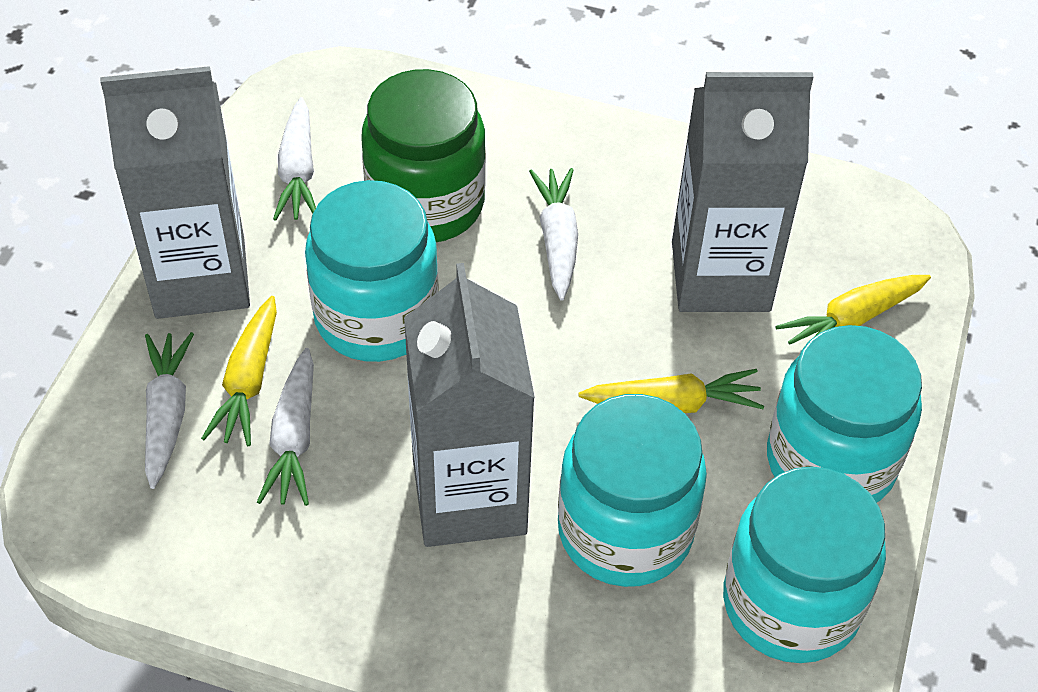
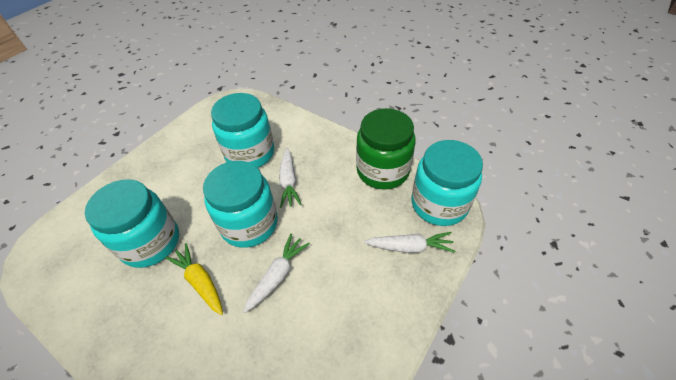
grey carton: [100,66,250,319] [404,263,535,547] [672,72,814,312] = 3 -> none = 0
white carrot: [145,332,194,489] [257,348,314,506] [273,97,316,221] [529,168,578,301] = 4 -> [243,234,310,313] [279,148,302,208] [364,232,456,253] = 3
yellow carrot: [201,296,277,446] [578,369,764,413] [775,275,931,345] = 3 -> [165,243,223,315] = 1

